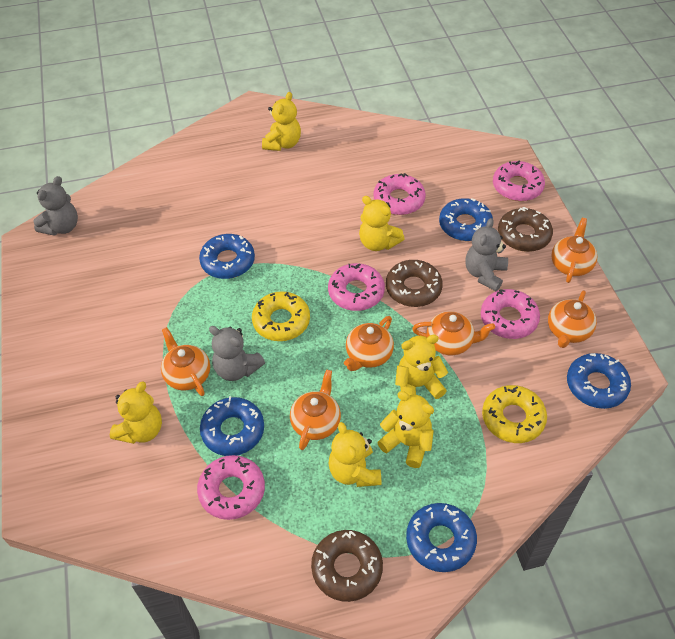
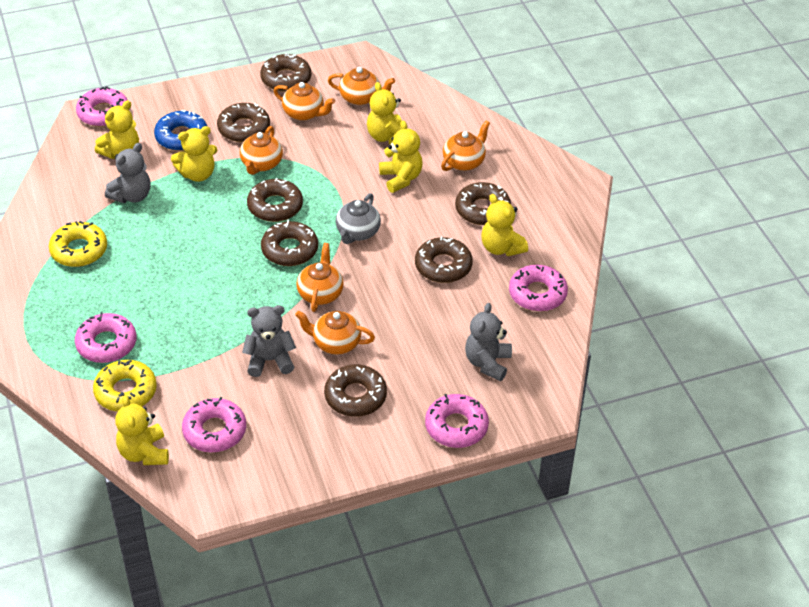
blue donut: [199,234,255,279] [200,396,264,456] [406,503,477,572] [439,198,493,241] [567,353,631,409] = 5 -> [154,110,207,151] = 1
brown donut: [311,530,383,602] [386,260,443,307] [498,207,553,252] = 3 -> [217,103,270,142] [247,178,303,222] [260,53,311,92] [261,219,318,266] [324,364,387,417] [415,236,473,283] [455,182,511,225] = 7
grey teapot: none = 0 -> [336,193,381,244] = 1

